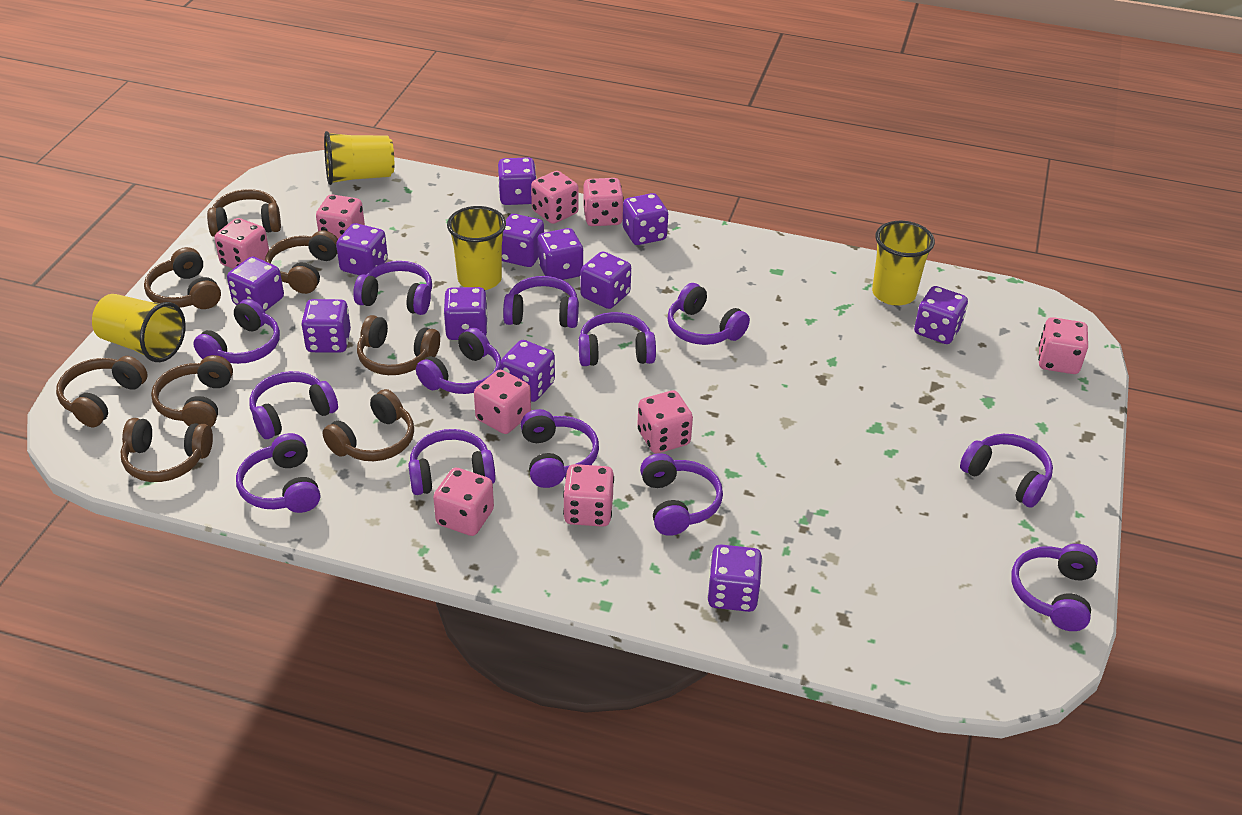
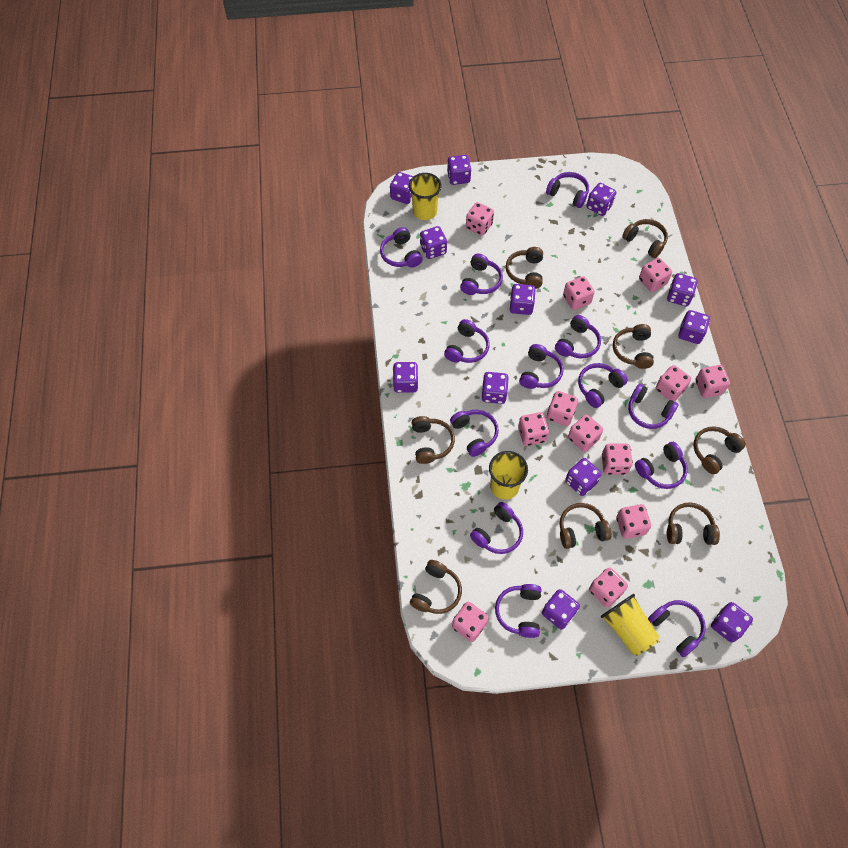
pink dice: [214,218,269,269] [316,194,365,239] [433,468,494,536] [474,370,531,434] [531,171,579,224] [563,464,614,527] [584,178,624,226] [637,390,693,453] [1038,317,1088,374] = 9 -> [452,602,489,642] [466,202,494,236] [518,412,549,446] [547,391,578,426] [563,276,595,310] [568,415,603,452] [589,568,628,607] [602,444,633,475] [616,504,651,539] [639,258,672,292] [656,365,691,401] [695,365,730,398] = 12
yellow cup: [92,294,186,362] [324,131,394,185] [447,206,506,290] [872,221,935,306] = 4 -> [409,173,442,220] [489,451,528,500] [601,594,660,656] = 3

